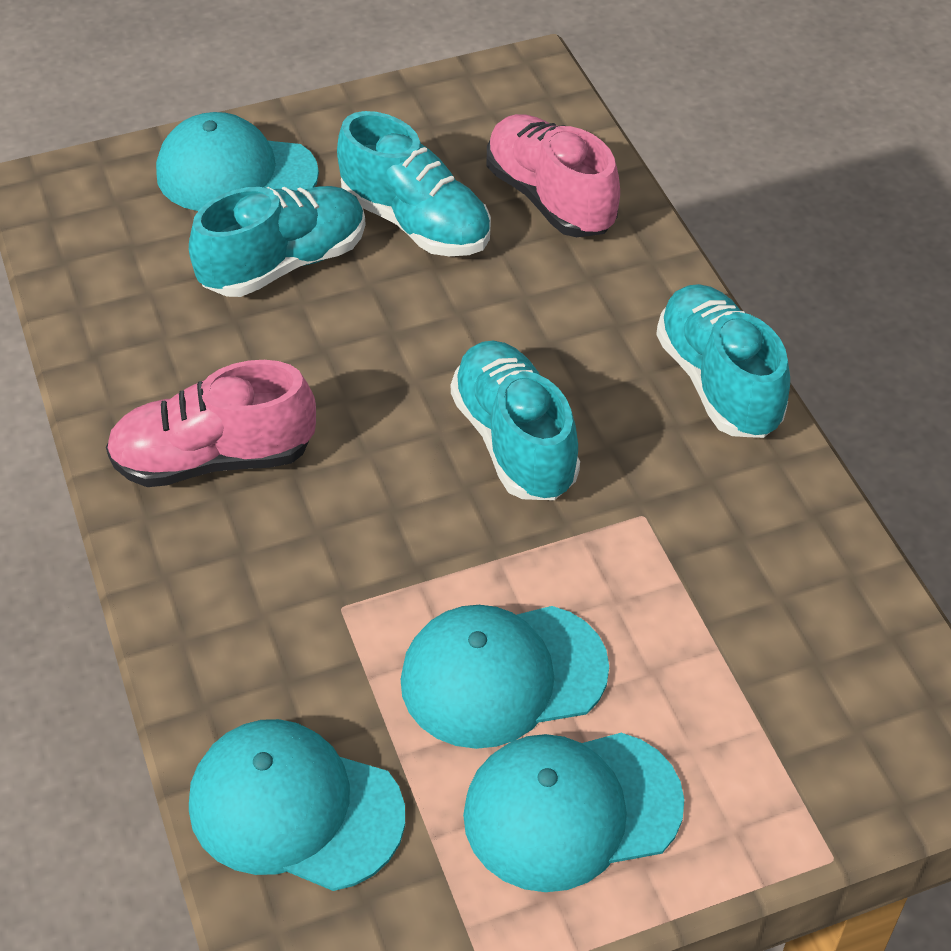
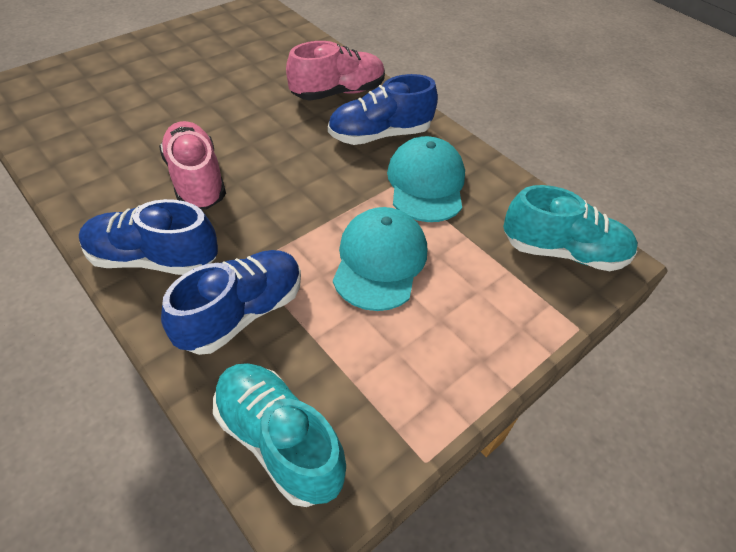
blue shoe: none = 0 -> [79,199,218,275] [161,250,301,355] [328,74,438,145] = 3
turquoise cap: [156,112,319,211] [189,719,405,891] [400,605,609,749] [463,733,684,892] = 4 -> [333,207,427,311] [387,136,465,222] = 2
turquoise shoe: [189,186,366,297] [337,111,491,256] [451,341,580,500] [656,284,790,438] = 4 -> [213,363,346,507] [503,185,638,271] = 2

